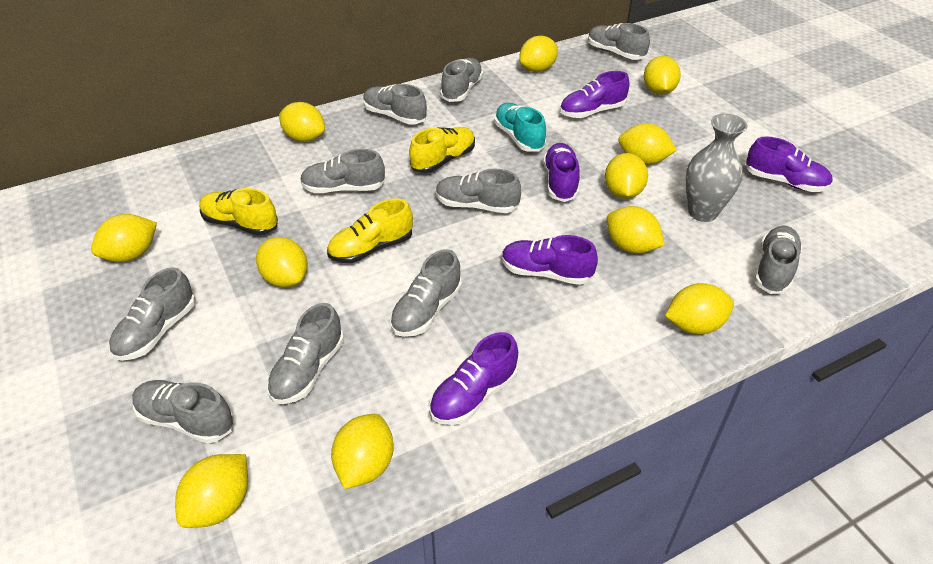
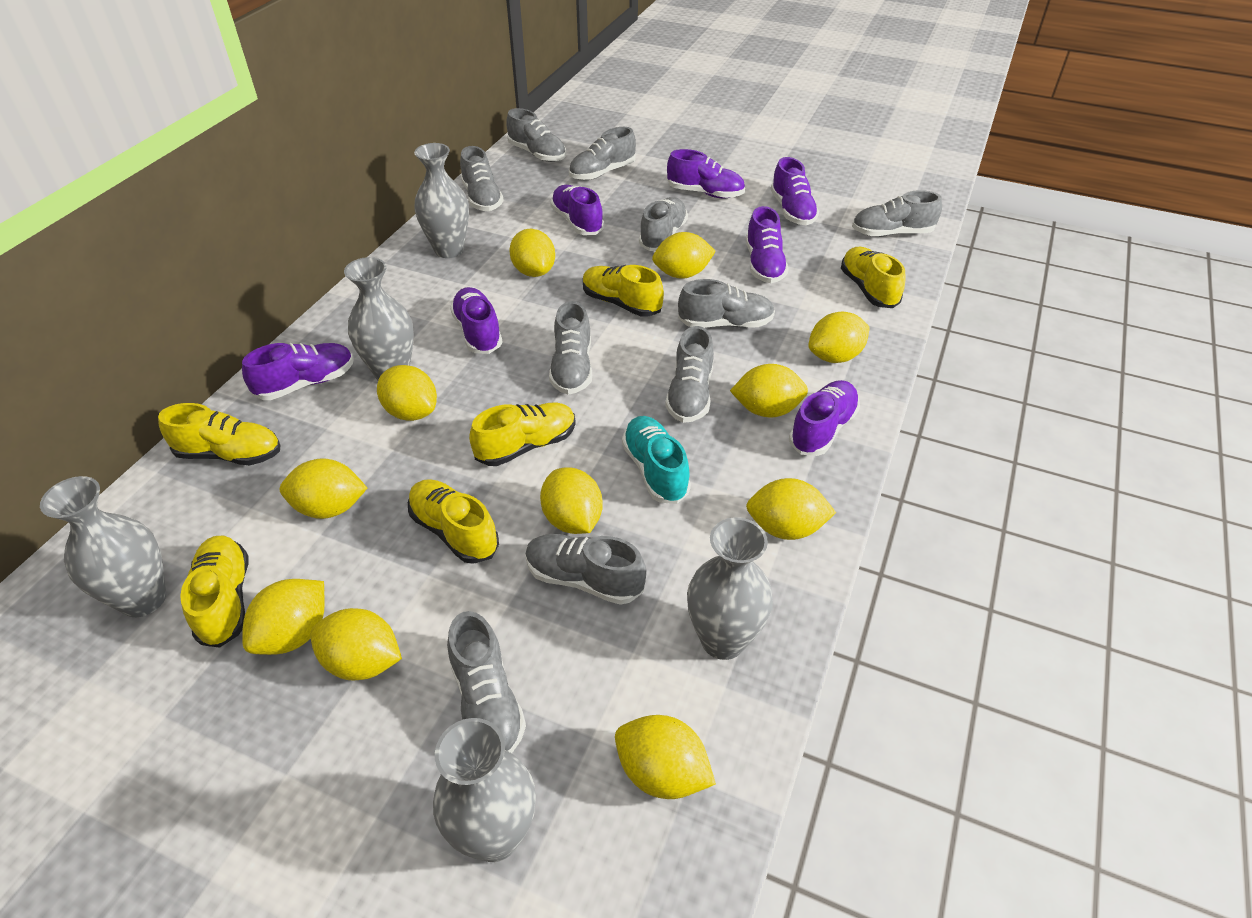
grey vase: [685,114,748,222] = 1 -> [40,476,166,617] [344,257,414,380] [414,143,469,258] [433,718,536,862] [687,517,773,660] = 5
purple shoe: [429,332,518,425] [502,235,598,285] [543,143,580,202] [560,71,629,118] [746,136,833,192] = 5 -> [242,343,354,400] [450,287,503,354] [550,185,604,235] [667,149,745,198] [746,206,789,283] [770,157,819,225] [789,380,860,456] = 7
yellow shoe: [199,188,278,236] [327,199,413,263] [409,127,475,173] = 3 -> [158,403,280,465] [180,535,248,648] [408,479,499,564] [469,403,576,466] [583,265,664,317] [841,247,905,308] = 6

